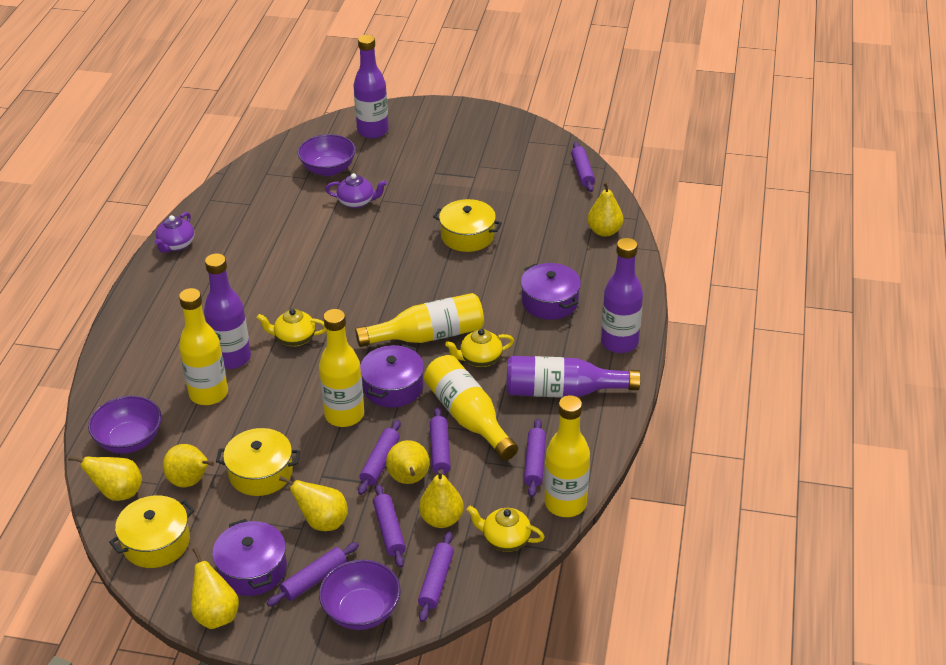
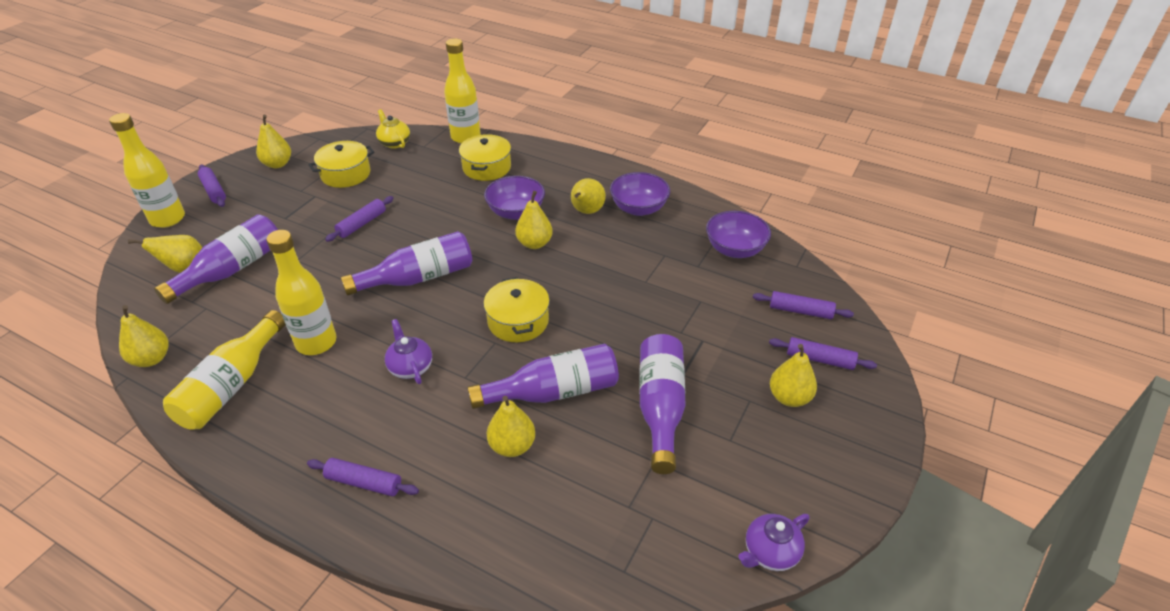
purple pot: [212,519,287,596] [360,344,424,408] [521,263,581,320] = 3 -> none = 0
purple rolling pin: [267,542,359,606] [358,420,401,495] [373,484,406,568] [418,531,454,622] [430,407,451,476] [524,419,546,497] [571,142,595,192] = 7 -> [198,164,226,207] [307,458,419,496] [325,196,394,242] [753,291,854,319] [769,337,877,370] = 5
yellow bottle: [179,288,228,405] [319,309,364,427] [355,293,484,347] [424,355,518,461] [544,395,590,517] = 5 -> [109,113,185,228] [163,310,286,430] [266,230,336,355] [444,38,481,144] = 4
yellow teapot: [257,309,326,347] [445,329,514,367] [467,506,545,552] = 3 -> [376,109,410,149] = 1

